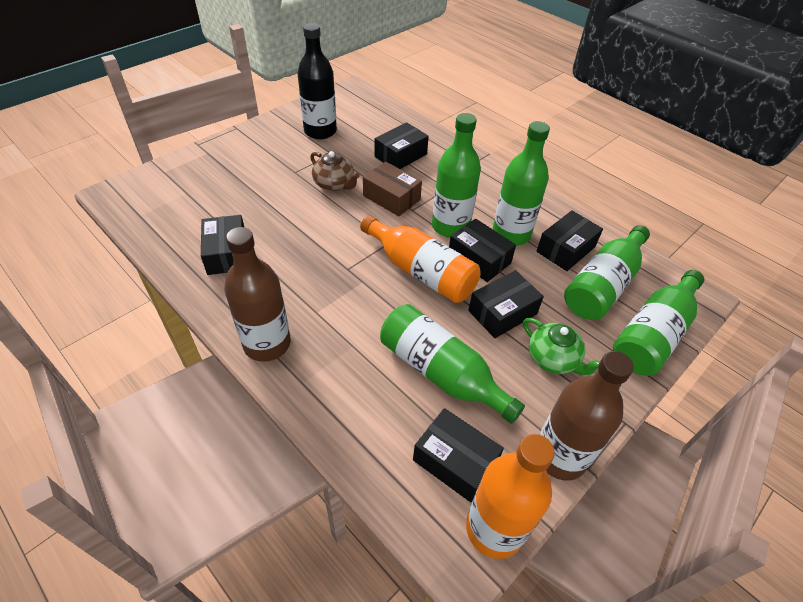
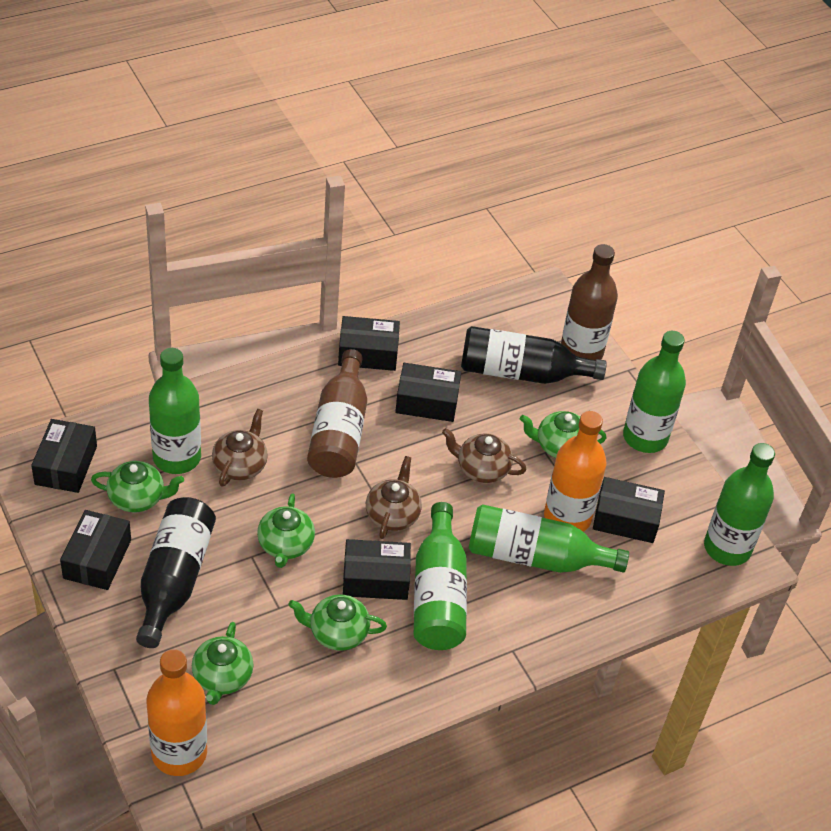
black bottle: [297,23,337,139] = 1 -> [136,497,216,648] [461,326,607,384] = 2
brown box: [363,162,422,216] = 1 -> none = 0
brown teapot: [310,151,359,191] = 1 -> [212,409,268,487] [366,456,422,539] [442,428,527,483] = 3
green teapot: [523,318,600,375] = 1 -> [91,461,184,512] [192,622,254,705] [257,493,315,568] [289,594,387,651] [520,411,607,458] = 5

